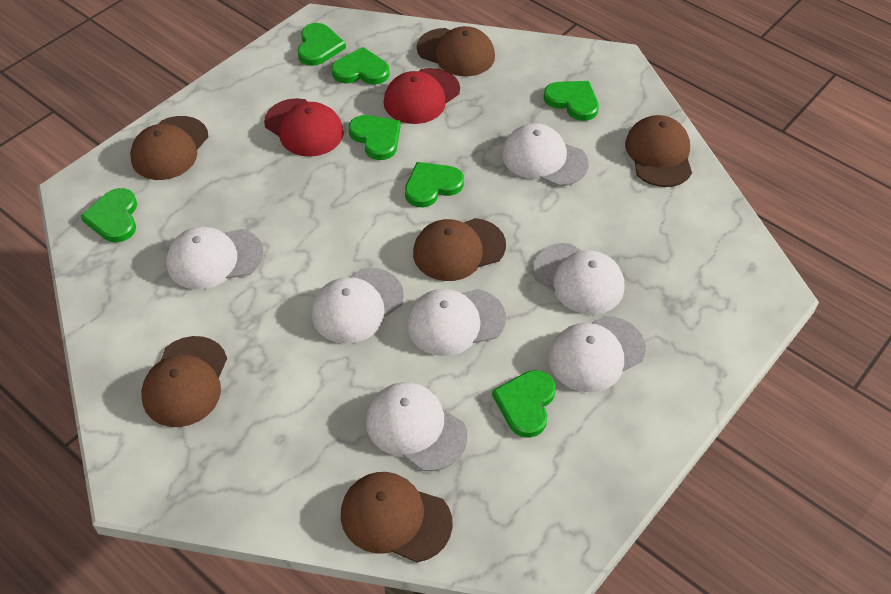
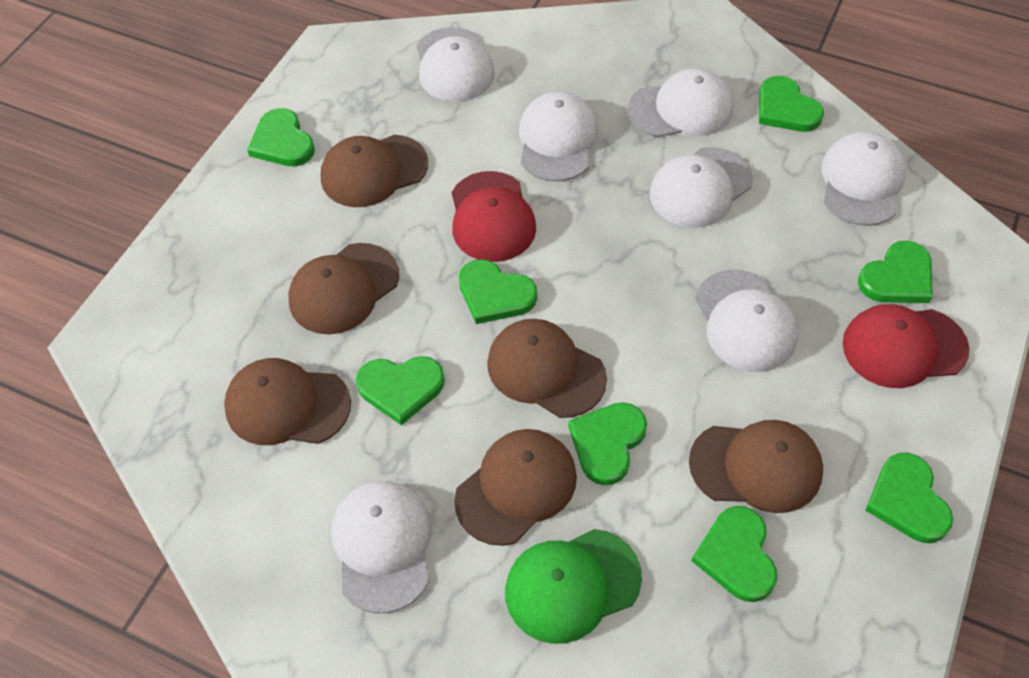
green cap: none = 0 -> [505,529,642,644] = 1
green heart: [81,188,137,243] [298,23,346,66] [331,47,390,85] [349,115,401,160] [405,162,464,207] [492,370,556,438] [544,81,599,121] = 7 -> [247,108,315,166] [356,356,445,425] [459,259,537,324] [568,402,647,485] [692,506,777,602] [759,76,824,132] [858,241,933,303] [865,453,953,543] = 8

